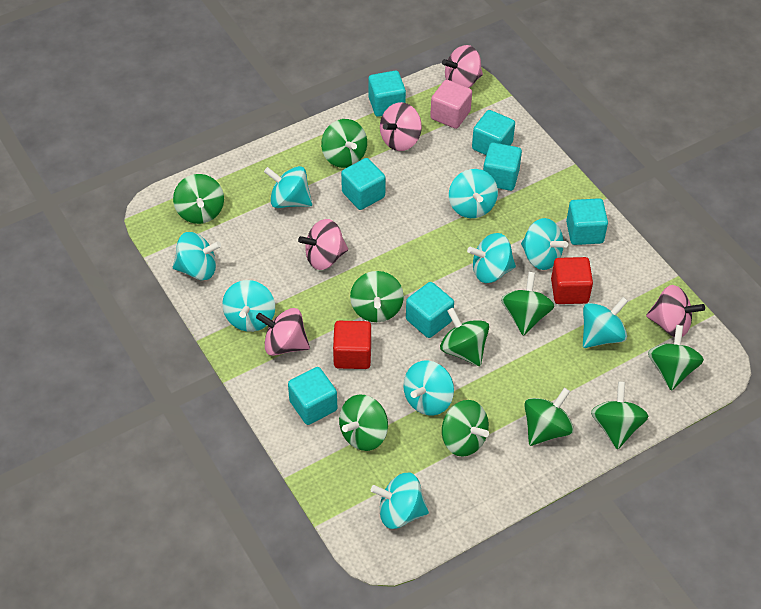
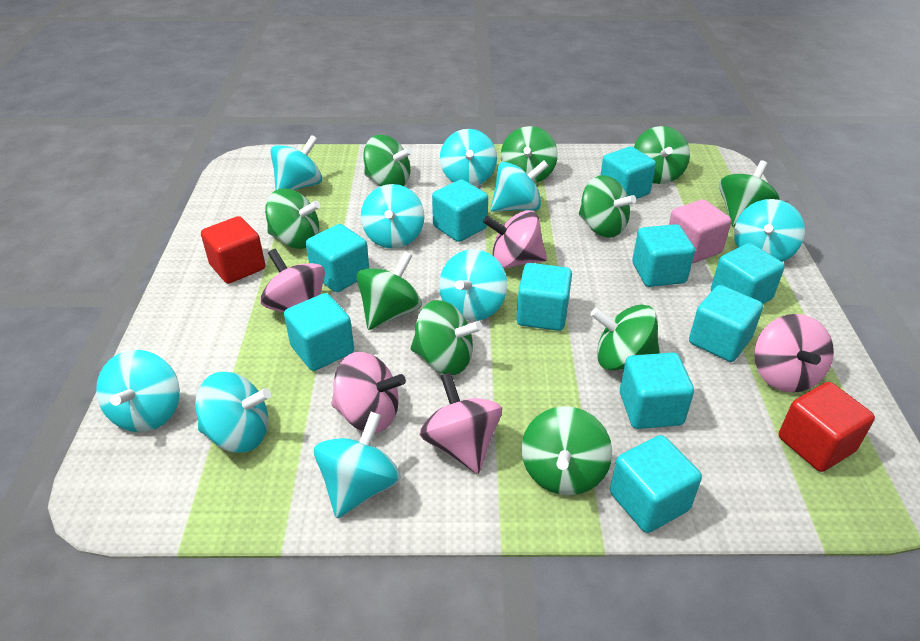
turquoise cube: [288,367,337,425] [341,158,386,210] [368,71,406,117] [406,282,454,338] [472,110,515,155] [483,143,522,191] [566,198,608,245] = 7 -> [284,293,354,371] [306,224,369,292] [432,179,488,242] [516,263,572,331] [600,146,656,199] [610,435,702,533] [620,352,694,429] [632,224,695,287] [689,285,763,362] [711,243,785,304] = 10

